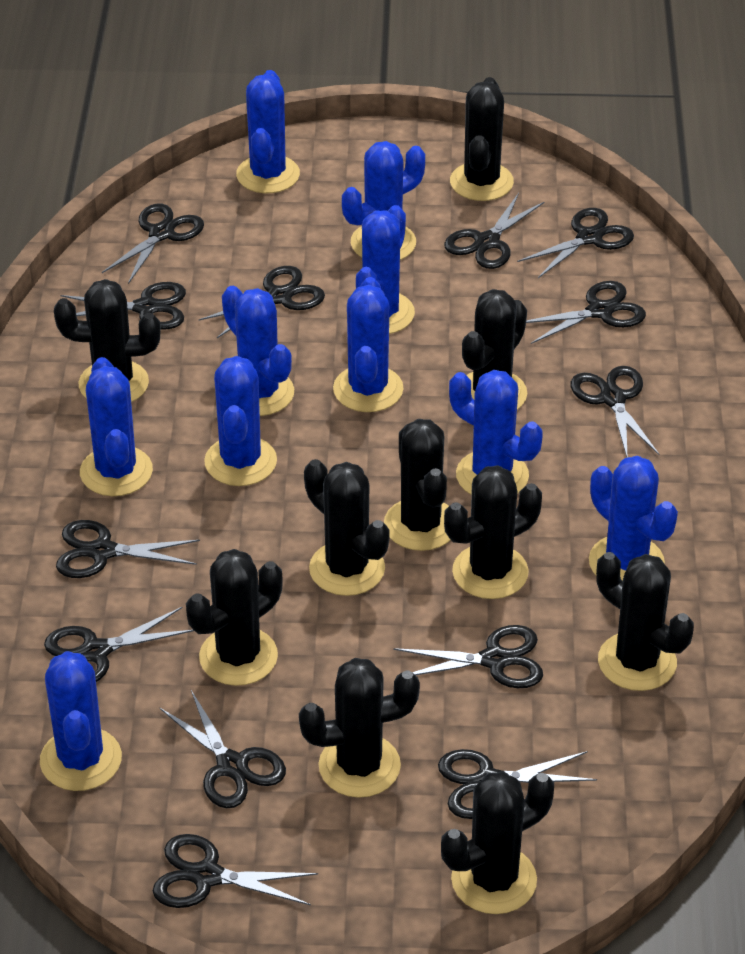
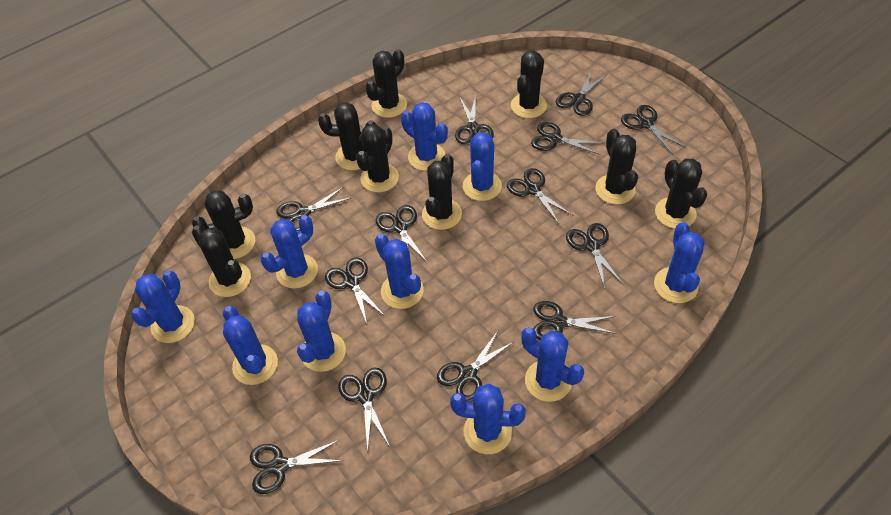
black cactus: [54,279,161,402] [186,549,283,686] [299,658,420,798] [304,459,390,596] [384,419,450,551] [441,771,554,914] [444,465,542,599] [450,77,514,201] [462,289,527,410] [596,552,694,691] = 10 -> [192,191,255,259] [192,225,251,297] [318,102,376,170] [356,124,399,192] [365,49,407,118] [422,154,462,230] [511,51,547,118] [595,129,638,204] [655,159,707,229] = 9

